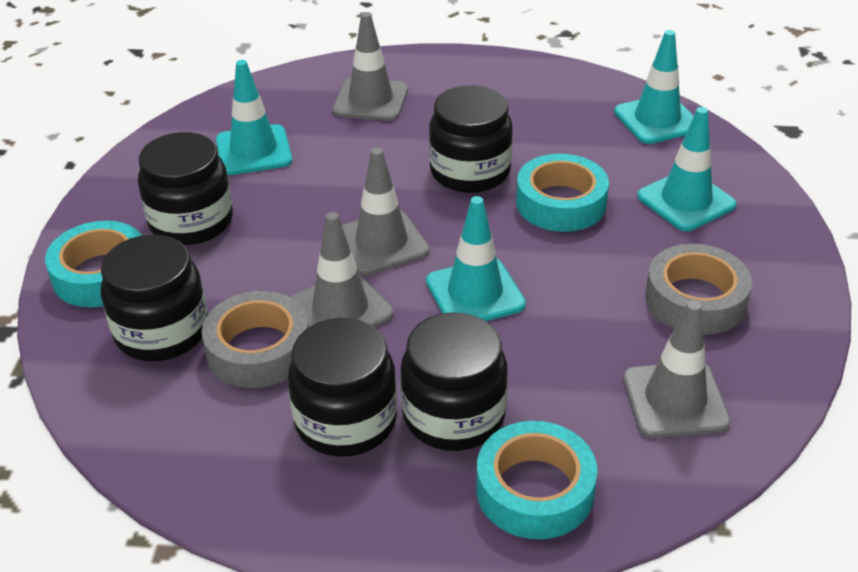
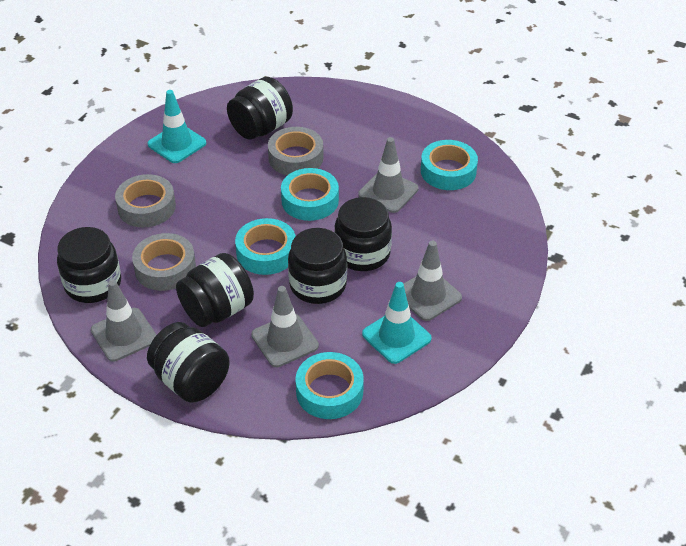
black jar: [101,234,208,361] [138,132,233,245] [288,318,397,457] [400,312,508,451] [429,85,513,193] = 5 -> [57,227,121,303] [147,322,230,403] [176,253,254,327] [227,77,293,140] [288,228,347,304] [334,197,392,271] = 6
grey tape: [202,291,308,388] [645,244,752,335] = 2 -> [115,174,176,227] [132,233,196,291] [268,127,324,175] = 3
turquoise tape: [45,221,142,307] [476,421,597,539] [516,154,609,232] = 3 -> [235,218,296,275] [281,168,339,221] [296,352,364,419] [421,140,478,190] = 4
turquoise traffic cone: [216,60,292,175] [426,196,526,321] [614,30,693,144] [637,107,736,231] = 4 -> [148,90,206,163] [362,282,432,364] = 2

